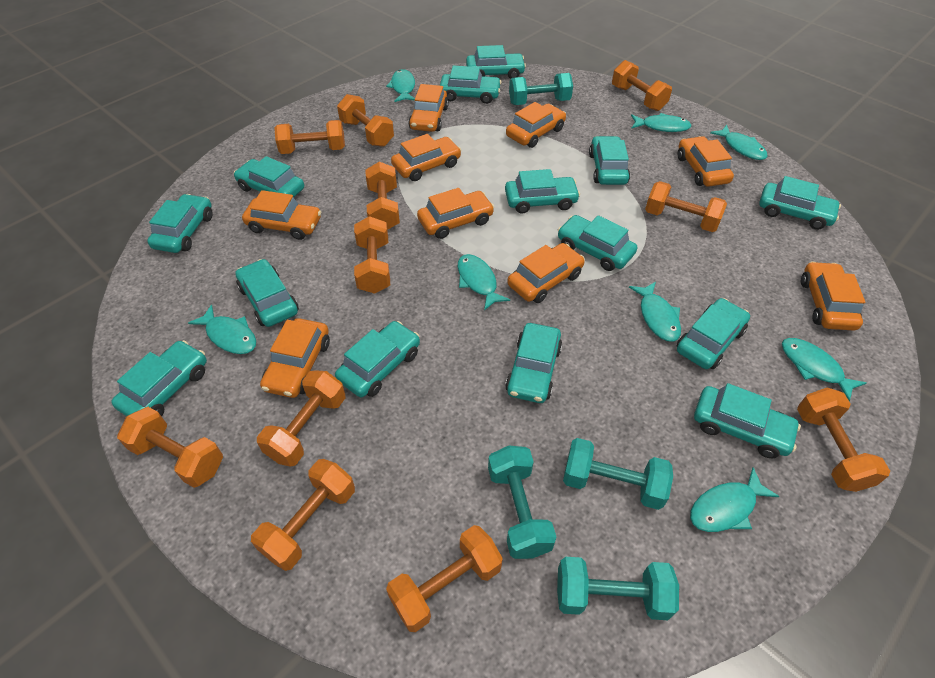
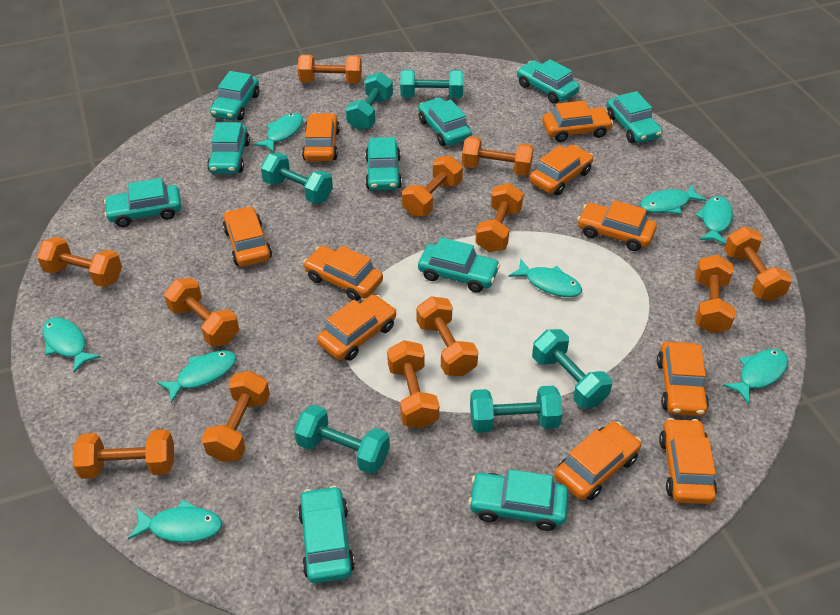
orange car: [242,190,321,240] [260,318,330,398] [391,134,461,181] [409,84,449,132] [417,188,494,239] [506,102,566,148] [507,243,585,303] [678,136,734,187] [801,261,865,331] = 9 -> [223,206,272,267] [302,113,340,161] [303,246,383,301] [317,295,396,361] [529,145,593,195] [542,101,613,142] [554,422,641,500] [577,200,657,251] [657,342,709,416] [659,418,717,504] = 10
orange dumbbell: [117,407,223,488] [251,459,355,571] [257,370,346,467] [274,120,345,154] [337,94,394,147] [354,216,390,294] [366,162,400,230] [386,525,503,632] [612,60,672,111] [645,181,727,232] [797,387,890,492] = 11 -> [37,237,122,287] [73,429,174,479] [164,278,239,347] [201,371,270,462] [298,55,362,84] [387,340,439,429] [402,155,463,217] [417,296,478,376] [462,136,534,176] [475,183,524,252] [695,255,735,334] [724,227,792,302] = 12
turquoise car: [111,340,207,416] [147,194,213,253] [234,156,304,197] [235,259,299,327] [335,321,420,397] [440,65,502,104] [466,45,526,79] [505,169,580,214] [505,323,562,403] [558,215,637,271] [589,136,630,185] [677,298,750,369] [694,383,801,459] [759,176,841,230] = 14 -> [104,178,181,227] [207,122,250,174] [210,71,259,120] [298,486,355,583] [365,137,402,191] [418,98,472,146] [418,237,500,293] [468,469,568,531] [517,59,580,104] [607,91,662,143] = 10
turquoise dumbbell: [488,445,556,559] [509,73,573,105] [557,557,679,620] [563,438,673,510] = 4 -> [261,152,333,204] [294,405,390,474] [346,72,393,131] [400,69,464,98] [470,386,563,433] [532,329,612,409] = 6

